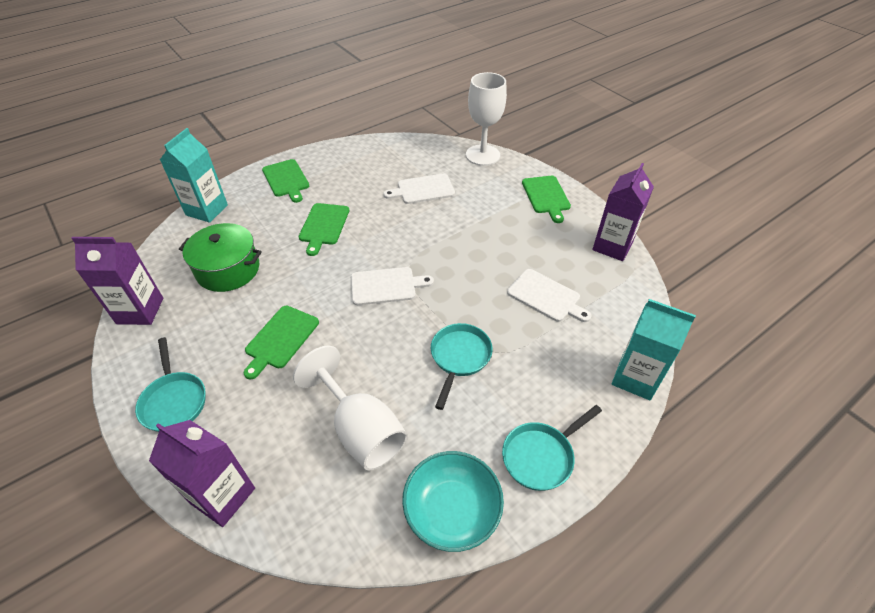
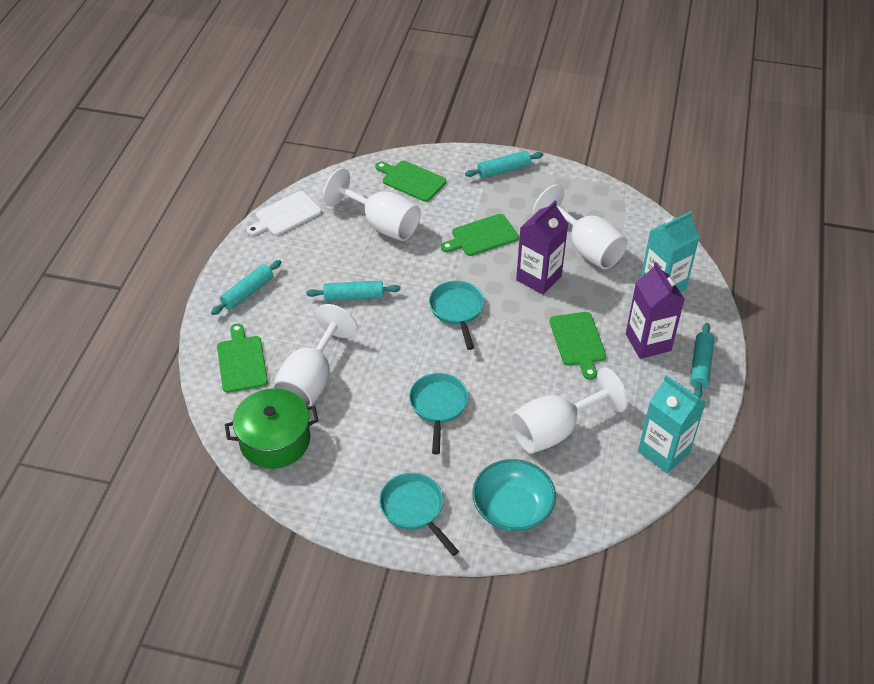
purple carton: [71,237,163,325] [149,420,255,527] [592,163,654,261] = 3 -> [516,200,568,295] [626,262,685,359] = 2
turquoise rolling pin: none = 0 -> [211,260,282,315] [306,281,401,301] [465,151,543,178] [690,323,714,398] = 4
white cutting board: [351,267,434,305] [384,174,455,204] [507,269,591,322] = 3 -> [247,191,322,236] = 1
white goblet: [293,346,407,470] [466,72,507,166] = 2 -> [272,304,358,406] [323,168,421,241] [510,367,628,454] [533,184,628,269] = 4

